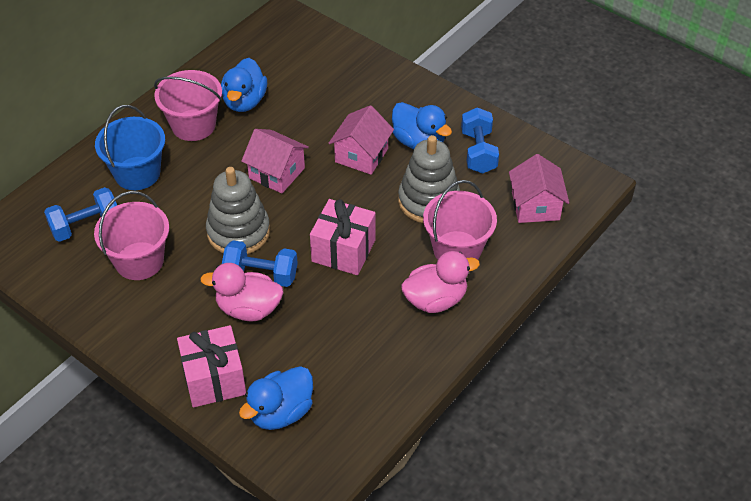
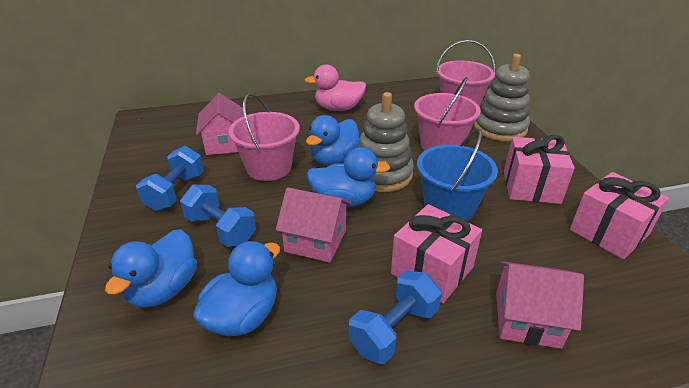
blue duck: [221,58,267,112] [239,366,313,430] [392,102,452,149] = 3 -> [105,229,197,308] [193,241,280,336] [306,115,360,165] [307,147,390,207] = 4
pink duck: [200,263,283,321] [401,251,480,313] = 2 -> [305,64,366,111] = 1
pink gift: [177,325,246,408] [310,199,376,275] = 2 -> [391,204,482,303] [504,135,575,204] [570,172,669,259] = 3

